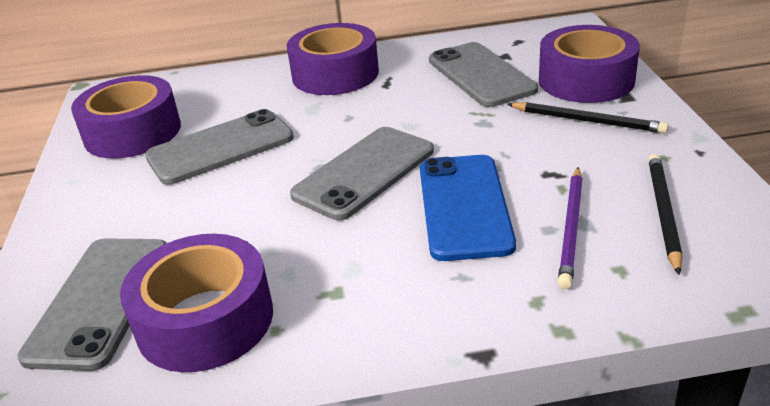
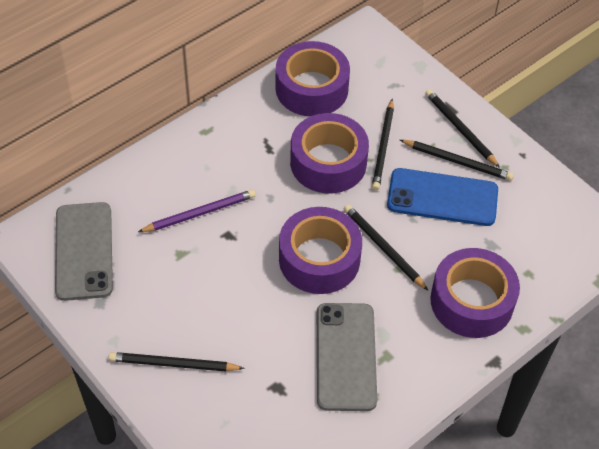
black pencil: [507,102,669,134] [648,154,683,275] = 2 -> [109,352,245,372] [344,204,428,291] [372,99,394,190] [400,140,514,181] [425,89,500,168] = 5
grey phone: [17,239,166,371] [145,109,294,185] [290,127,434,220] [429,42,538,107] = 4 -> [55,202,113,301] [317,303,377,411] = 2

